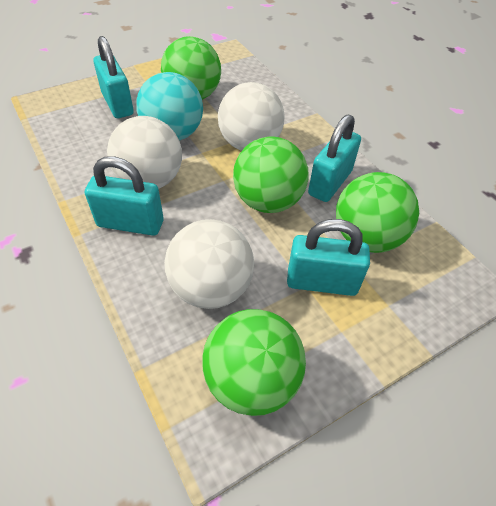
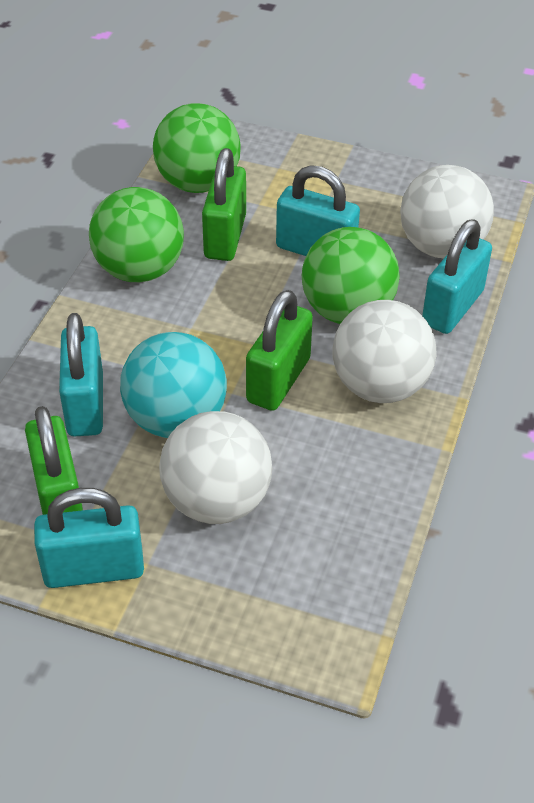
green ball: [161,36,221,100] [202,309,306,416] [233,136,308,213] [336,172,419,253] = 4 -> [89,187,184,282] [153,103,241,193] [302,227,400,324] = 3
green padlock: none = 0 -> [25,406,83,515] [202,148,246,261] [246,290,313,411] = 3

